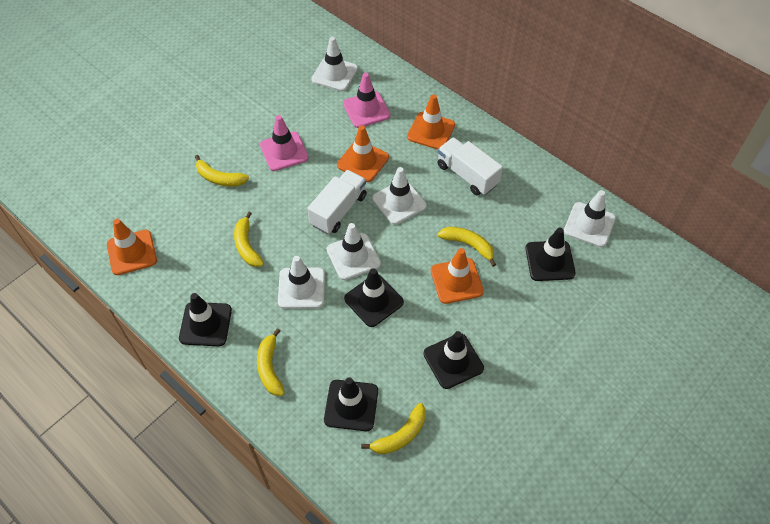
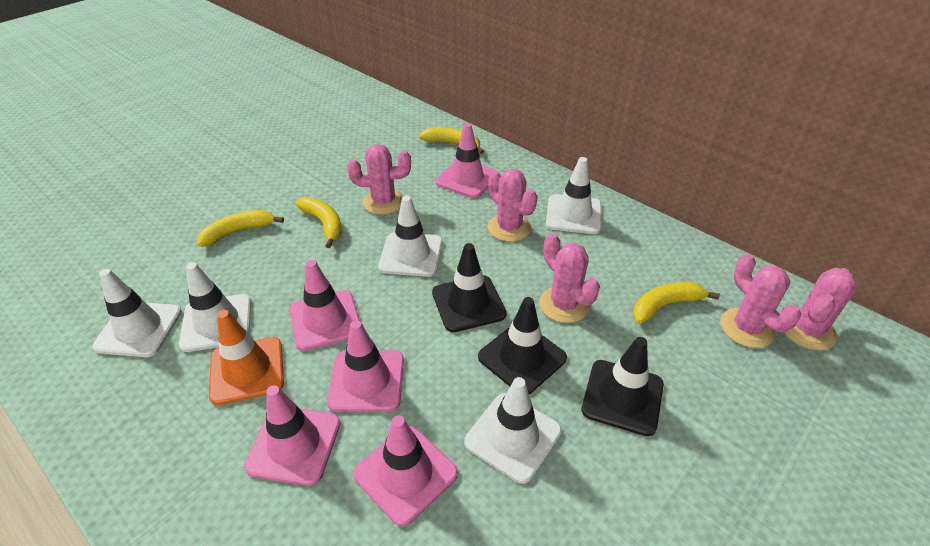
black traffic cone: [179,293,232,346] [324,377,378,431] [344,268,404,327] [423,331,484,389] [526,228,576,281] = 5 -> [432,243,507,332] [478,297,567,394] [582,337,664,436] = 3
orange traffic cone: [107,219,157,275] [337,125,389,182] [407,94,455,150] [431,248,484,304] = 4 -> [209,310,284,405] = 1
pink cactus: none = 0 -> [347,144,411,215] [488,169,538,242] [539,234,600,323] [720,254,801,348] [784,268,856,351] = 5
pink traffic cone: [260,115,309,171] [343,73,391,128] = 2 -> [244,385,341,486] [289,260,360,351] [327,320,404,412] [353,416,458,526] [436,123,498,198] = 5
white truck: [307,170,367,234] [438,137,503,195] = 2 -> none = 0
yellow banana: [195,155,249,187] [234,212,264,267] [257,328,285,396] [361,403,426,454] [437,227,496,267] = 5 -> [197,210,284,247] [295,197,342,248] [419,127,484,154] [633,282,720,324] = 4

